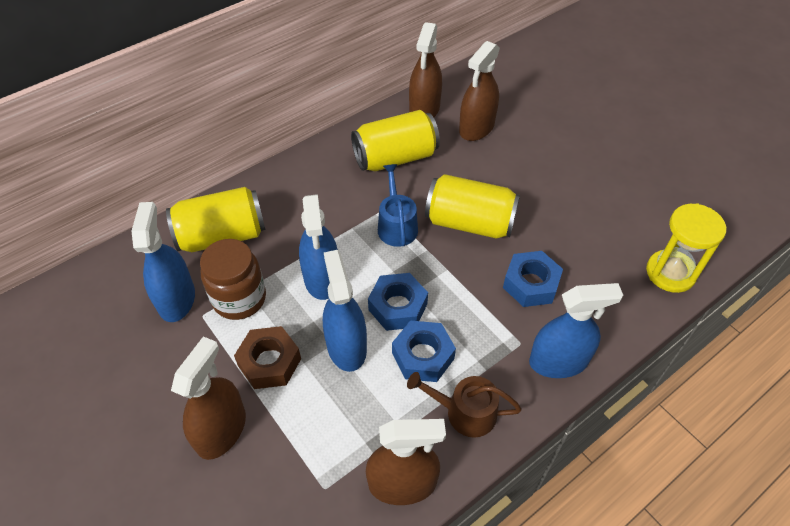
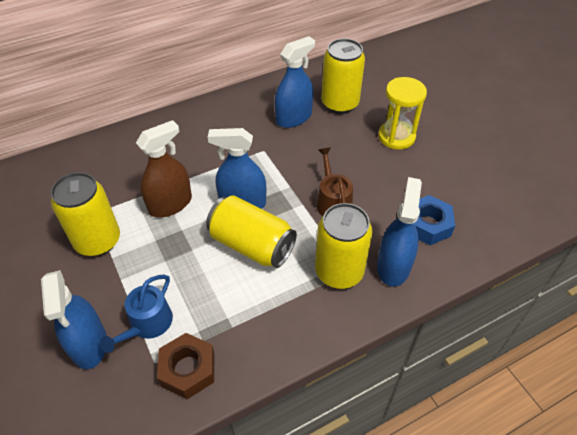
blue nut: [368,273,428,331] [392,320,456,382] [503,251,563,307] = 3 -> [414,195,455,245] = 1
brown jar: [200,239,266,320] = 1 -> none = 0
brown spray bottle: [171,336,246,460] [366,419,446,505] [409,22,442,117] [459,41,500,141] = 4 -> [136,120,192,218] = 1
yellow can: [166,187,265,252] [351,110,440,172] [425,174,520,239] = 3 -> [51,172,120,256] [206,195,297,268] [315,203,373,289] [321,38,365,114] = 4

